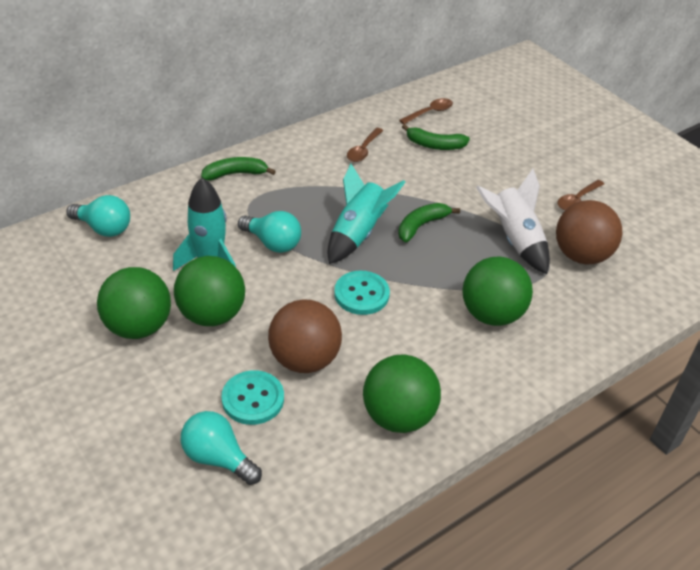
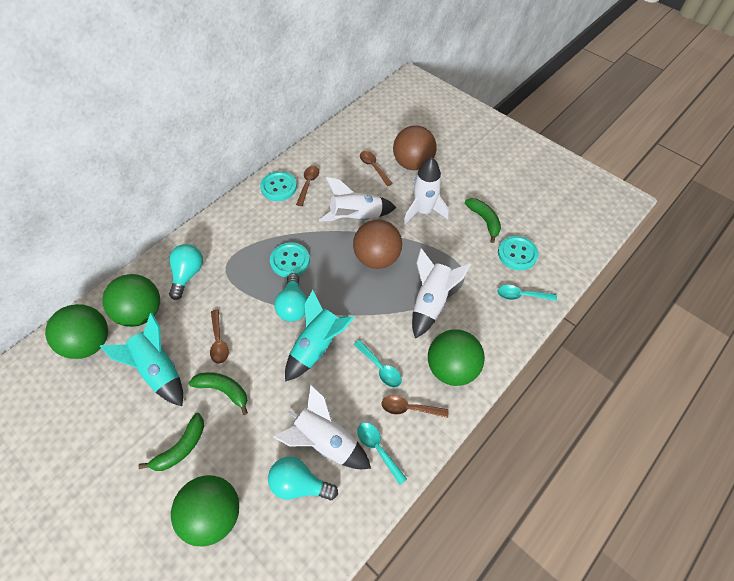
brown spoon: [347,128,384,162] [399,98,453,124] [557,180,604,210] = 3 -> [210,310,229,364] [296,166,319,206] [360,151,393,186] [381,395,449,418] = 4
turquoise button: [222,370,284,425] [334,271,390,315] = 2 -> [260,171,297,201] [270,242,310,278] [498,236,538,270] = 3
turquoise spoon: none = 0 -> [354,340,402,388] [357,422,407,485] [497,285,557,301] = 3
white rocket: [476,169,550,274] = 1 -> [273,384,371,469] [319,177,396,222] [403,157,449,224] [412,248,471,339] = 4

